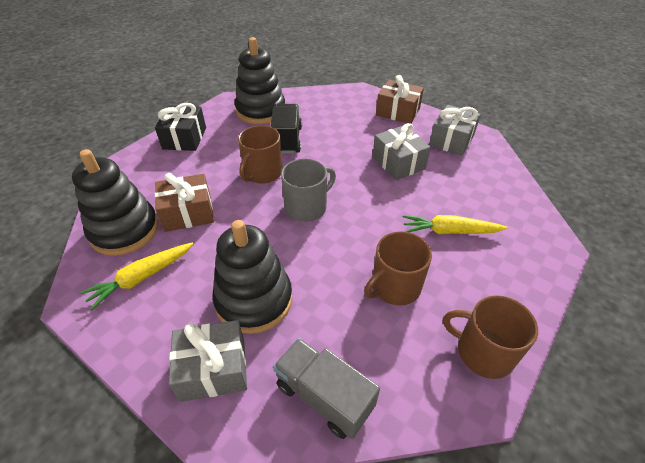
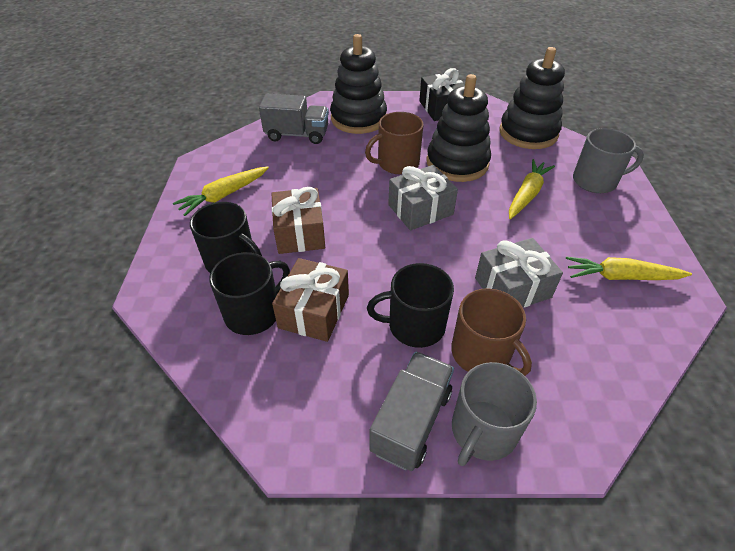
black mug: none = 0 -> [190,202,262,273] [209,252,290,335] [367,263,454,348] = 3
black truck: [270,104,302,154] = 1 -> none = 0
brown mug: [238,125,283,184] [364,231,432,306] [443,295,538,379] = 3 -> [365,112,424,174] [451,288,532,376] = 2
grey gift: [169,320,247,402] [373,123,431,180] [429,105,481,156] = 3 -> [388,165,458,230] [475,238,563,307] = 2
grey mug: [281,159,336,222] = 1 -> [452,362,537,466] [573,128,644,193] = 2
grey truck: [273,338,380,439] = 1 -> [259,94,329,144] [369,352,454,471] = 2
yellow carrot: [81,242,193,311] [403,215,508,234] = 2 -> [173,166,269,216] [509,159,555,219] [565,257,692,280] = 3

